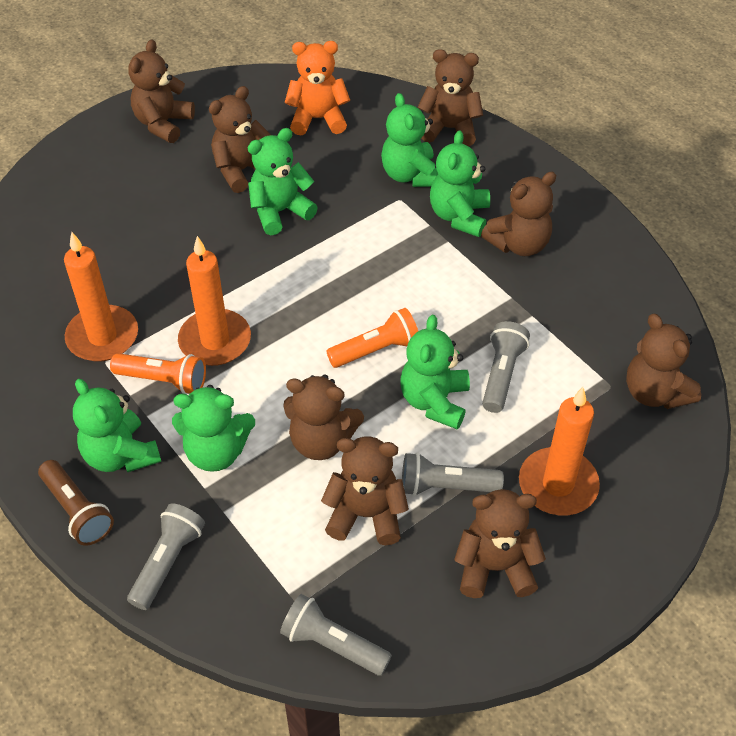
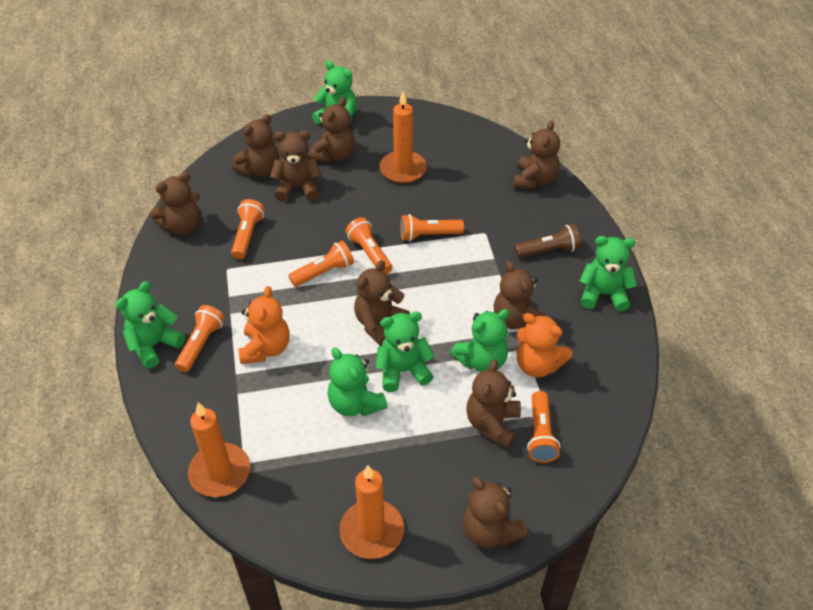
brown teddy bear: [129,39,195,143] [209,86,271,193] [283,375,364,460] [321,436,409,545] [417,49,483,146] [454,489,546,598] [481,172,556,256] [626,313,701,409] = 8 -> [150,172,200,235] [232,114,279,177] [270,131,321,202] [310,97,355,163] [354,260,410,347] [463,477,528,548] [466,359,521,448] [494,261,546,329] [513,120,560,189] = 9
grey flashlight: [127,503,205,610] [280,594,392,676] [402,452,504,496] [482,321,530,413] = 4 -> none = 0
orange flashlight: [110,353,206,394] [326,308,418,368] = 2 -> [175,305,225,372] [231,199,265,259] [289,241,354,287] [345,217,392,274] [400,214,464,241] [527,391,561,463] = 6
orange teddy bear: [285,41,350,136] = 1 -> [239,286,290,364] [517,313,572,378] = 2

